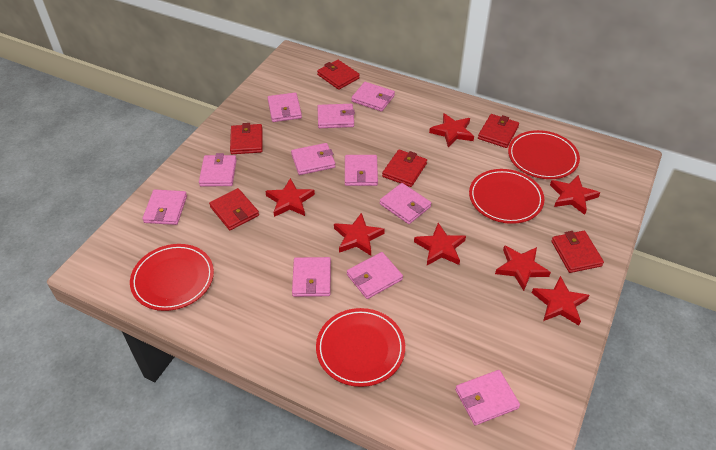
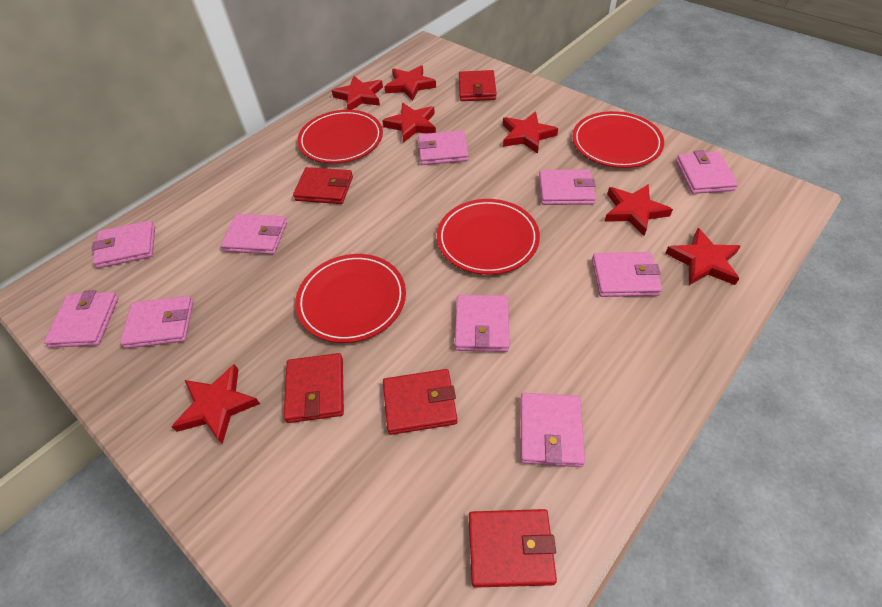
pink wallet: [142,189,187,225] [199,153,237,186] [268,92,302,122] [291,143,336,175] [292,257,331,297] [318,104,355,128] [345,155,378,186] [347,252,403,299] [351,82,395,112] [380,183,431,224] [455,370,520,425] = 11 -> [44,290,119,348] [92,220,155,268] [120,296,193,349] [221,214,287,254] [417,130,469,165] [455,295,510,352] [520,393,585,467] [539,169,596,205] [592,252,662,297] [676,150,738,194] = 10
red wallet: [209,188,259,230] [230,123,262,154] [317,60,360,90] [382,149,427,187] [478,114,519,148] [551,231,604,273] = 6 -> [284,353,344,423] [293,167,353,204] [383,369,458,435] [459,70,497,101] [469,509,557,588] = 5

